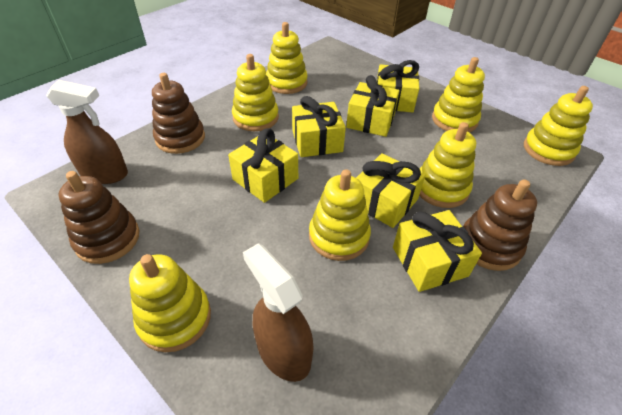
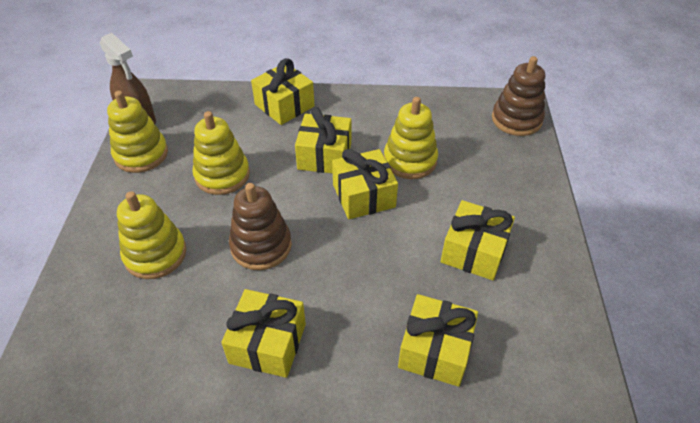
brown spray bottle: [46,80,128,184] [243,243,314,382] = 2 -> [100,33,156,124] = 1
brown stacking toy: [59,171,139,264] [152,73,205,154] [463,180,537,271] = 3 -> [229,183,292,270] [492,56,545,136] = 2
yellow stacking toy: [129,254,211,352] [232,54,279,131] [266,22,308,94] [309,169,371,261] [419,122,476,208] [432,57,485,132] [524,86,593,166] = 7 -> [107,91,168,173] [117,191,186,279] [192,111,250,195] [384,97,438,179] = 4

